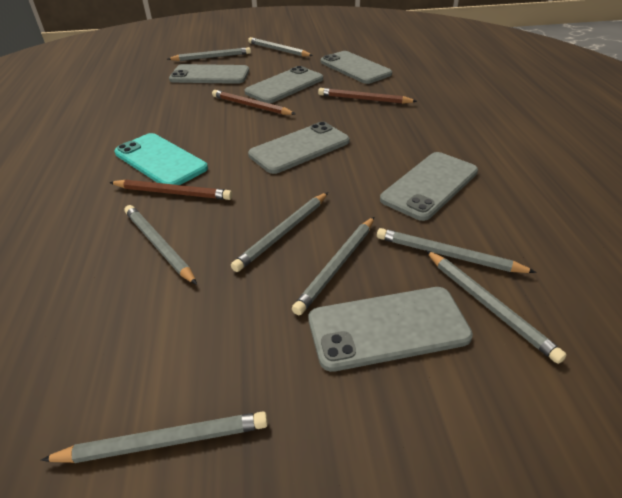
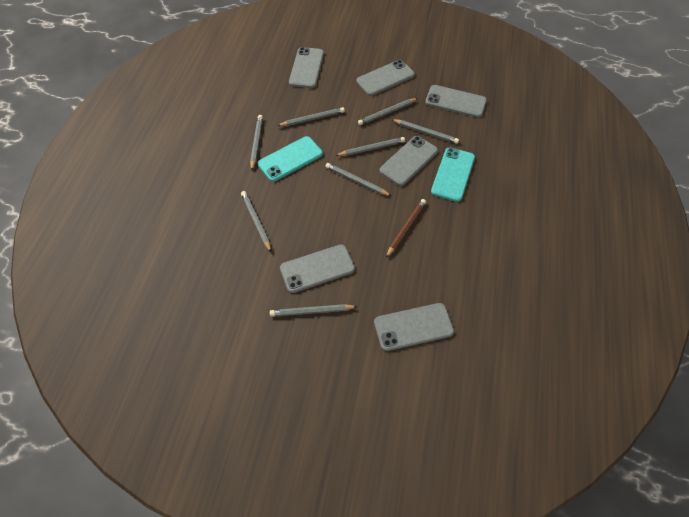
brown pencil: [109,180,233,200] [212,90,296,115] [318,88,417,104] = 3 -> [386,199,426,258] = 1
turquoise phone: [114,133,208,185] = 1 -> [258,136,323,182] [431,147,475,202] = 2

